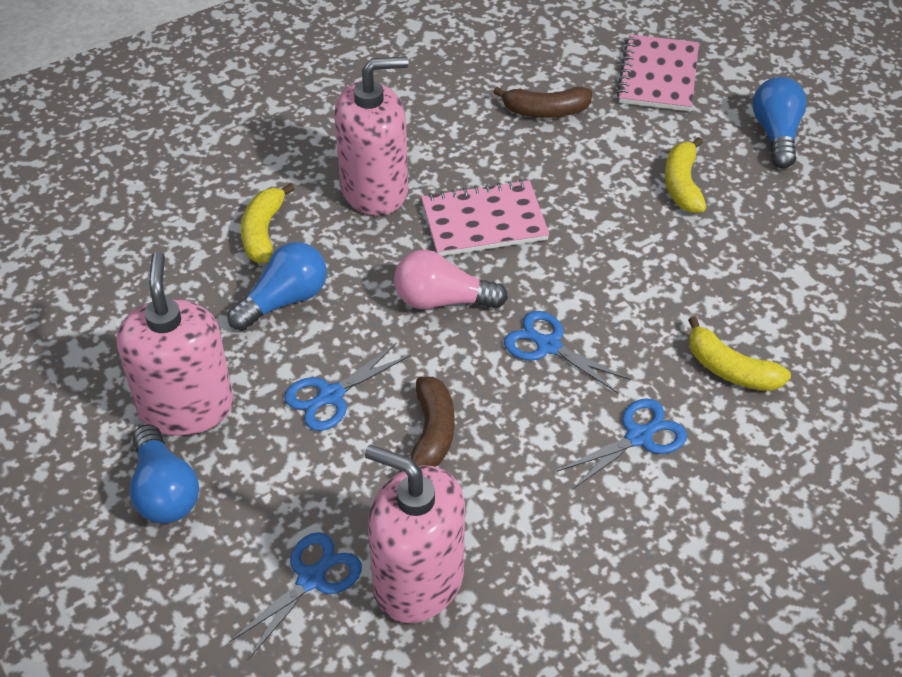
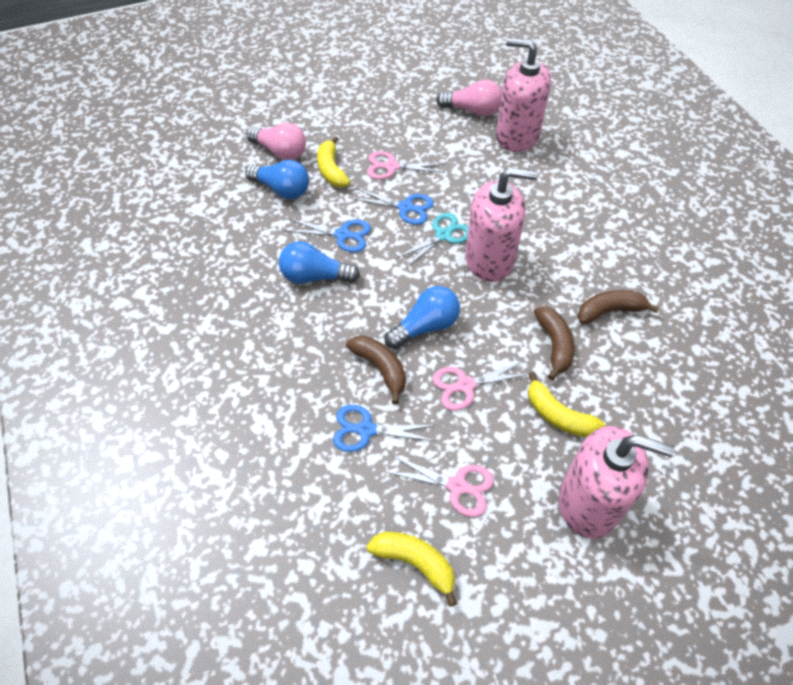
blue scissors: [229,532,362,659] [284,343,411,431] [504,311,631,393] [557,398,687,490] = 4 -> [287,219,371,252] [333,405,437,452] [351,188,434,225] = 3
brown banana: [399,377,455,472] [493,87,592,118] = 2 -> [346,335,406,404] [534,306,575,380] [577,290,660,324] = 3
pink light bulb: [394,250,508,309] = 1 -> [246,123,306,160] [436,80,502,116] = 2
pink notebook: [421,180,550,256] [616,34,699,111] = 2 -> none = 0
pink scissors: none = 0 -> [367,151,446,180] [385,455,494,517] [432,360,529,411] = 3
turquoise scissors: none = 0 -> [395,213,469,268] = 1

